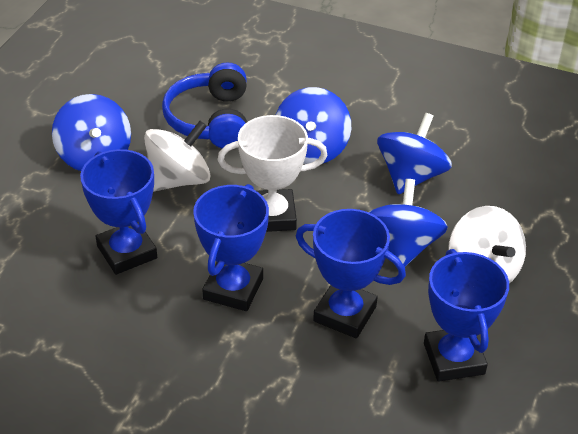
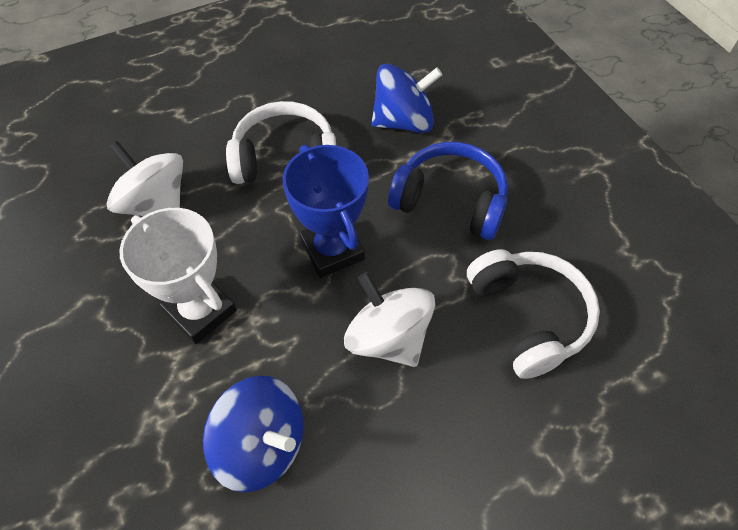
blue spinning top: [52,94,131,171] [276,87,351,164] [369,179,448,267] [377,113,452,194] = 4 -> [203,376,304,492] [371,64,442,133] = 2
blue trophy: [80,149,157,275] [193,184,269,311] [296,209,406,338] [424,249,509,382] = 4 -> [283,145,369,278] = 1
white headphones: none = 0 -> [226,101,336,184] [467,249,600,379] = 2

